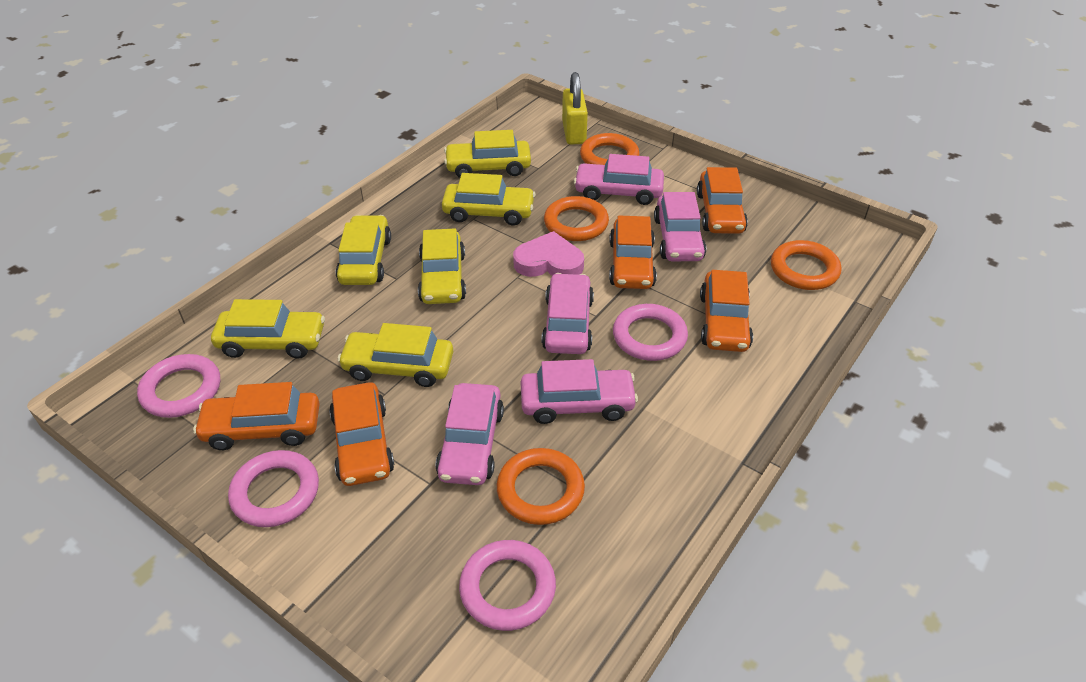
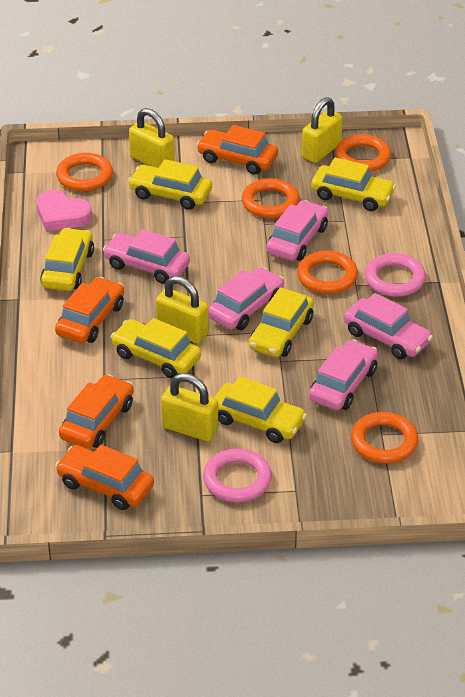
orange car: [193,382,320,450] [329,382,394,486] [609,216,657,289] [697,167,748,234] [700,270,753,352] = 5 -> [55,277,124,343] [55,445,154,510] [59,375,134,449] [196,125,278,175] = 4
orange ring: [497,448,585,525] [544,196,609,241] [580,133,640,165] [771,240,841,290] = 4 -> [56,153,113,191] [242,178,299,218] [297,251,358,294] [335,134,391,172] [351,412,418,464] = 5
pink ring: [137,354,220,418] [228,450,319,527] [459,540,556,631] [613,304,688,361] = 4 -> [203,449,272,502] [365,253,426,297] = 2
yellow padlock: [562,72,588,145] = 1 -> [129,108,175,168] [156,276,209,344] [161,373,218,441] [302,97,342,163] = 4

